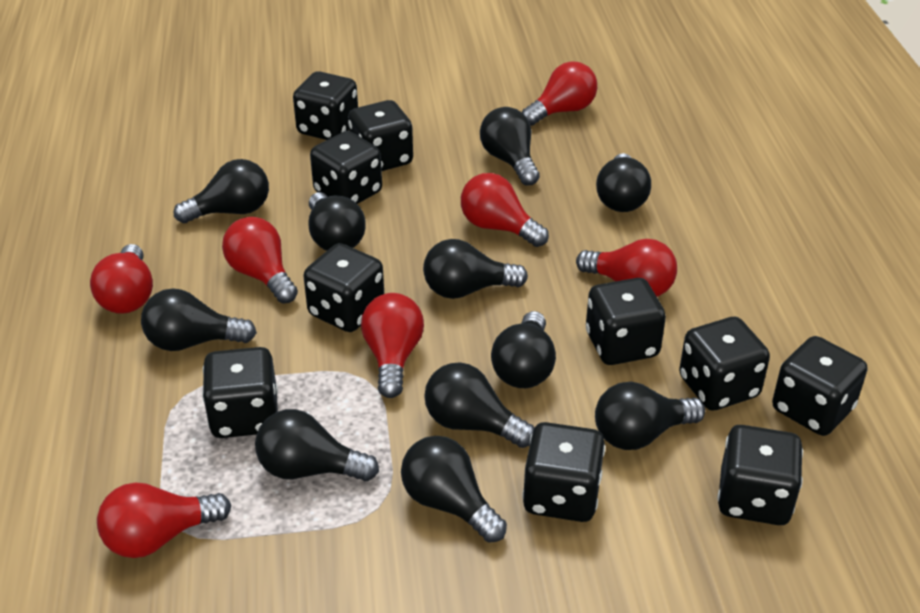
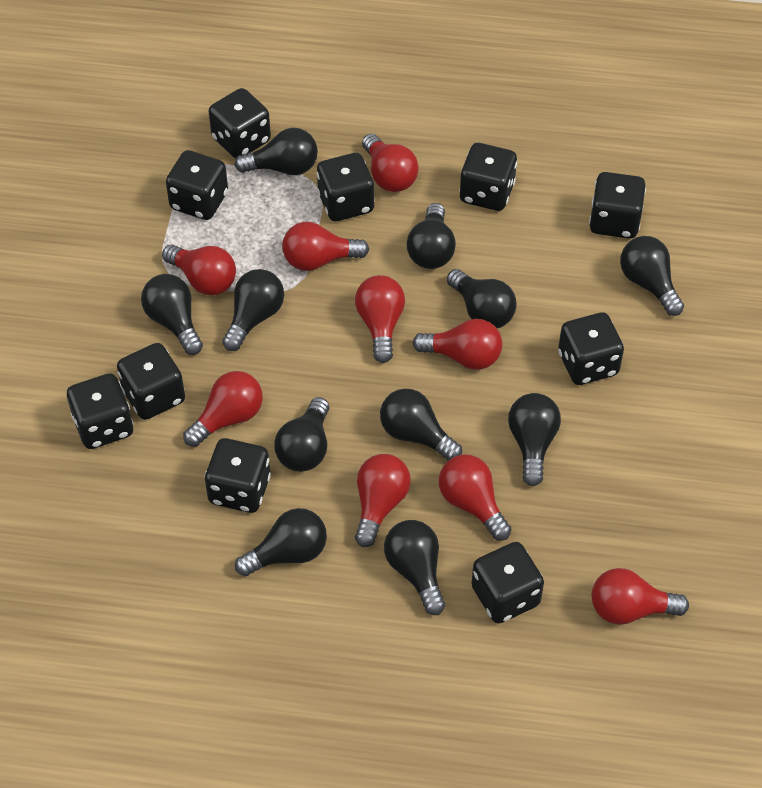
red light bulb: [90,244,153,314] [97,483,231,558] [222,217,298,303] [361,293,424,398] [461,173,549,247] [522,61,597,126] [576,239,677,297] = 7 -> [162,244,236,295] [183,371,263,447] [282,222,369,271] [355,275,405,363] [355,454,411,547] [362,134,419,192] [413,319,502,370] [439,455,511,541] [592,568,689,625] = 9

